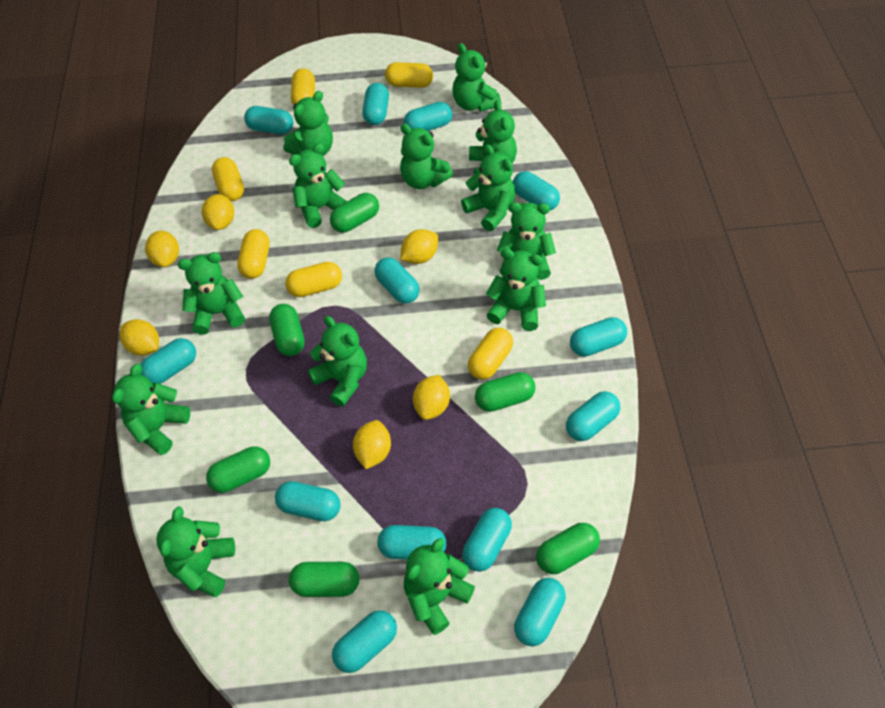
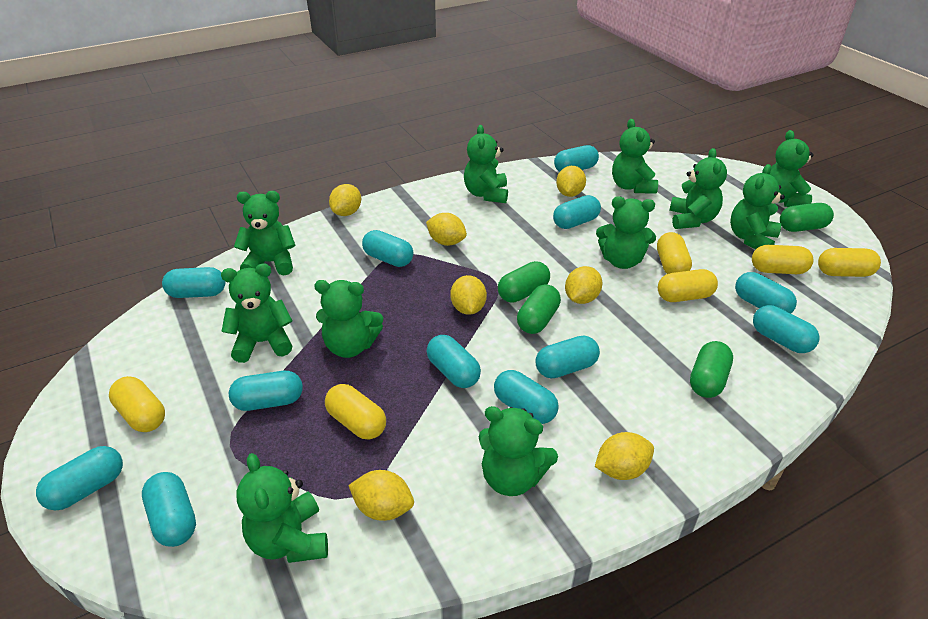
green capsule: [206,446,270,493] [269,304,305,356] [289,562,359,597] [330,193,379,233] [475,372,535,412] [536,523,600,574] = 6 -> [498,261,550,303] [517,284,561,334] [690,341,733,398] [780,203,834,232] = 4
green teddy bear: [112,364,190,455] [156,506,235,597] [178,252,245,334] [284,91,333,156] [289,143,347,228] [308,316,367,407] [400,124,453,189] [404,538,475,635] [452,43,501,112] [461,144,515,231] [469,100,517,174] [486,248,546,331] [497,202,556,280] = 13 -> [221,264,292,363] [234,191,296,276] [237,453,328,563] [314,280,383,358] [464,125,508,203] [479,406,558,496] [596,196,656,269] [612,119,658,194] [669,148,727,229] [730,164,785,249] [769,130,813,207] = 11
turquoise capsule: [141,338,196,384] [244,106,293,134] [275,481,341,521] [332,610,397,673] [362,83,389,125] [374,257,420,304] [377,525,447,560] [404,102,452,131] [462,508,512,572] [513,171,560,210] [514,578,566,646] [566,391,620,441] [570,317,627,357] = 13 -> [36,446,123,511] [142,472,196,547] [162,267,225,298] [229,371,303,411] [362,230,414,267] [427,335,481,388] [494,370,559,424] [536,336,600,378] [553,195,601,229] [554,145,599,172] [735,272,797,313] [753,305,820,353] = 12
yellow lemon: [119,319,159,356] [145,231,179,267] [202,194,234,230] [353,420,391,469] [400,229,438,264] [413,375,450,420] = 6 -> [329,184,361,216] [348,470,414,521] [426,213,467,246] [450,275,487,315] [556,166,586,197] [565,266,602,304] [595,432,654,480] = 7

